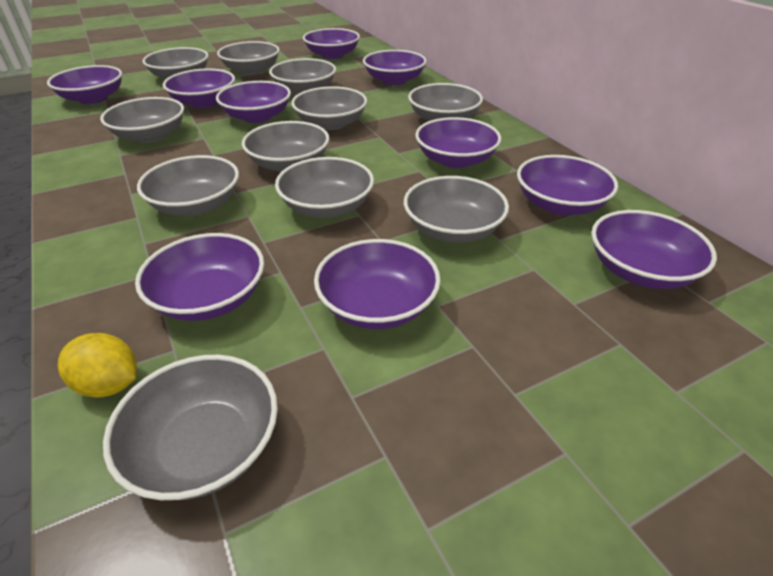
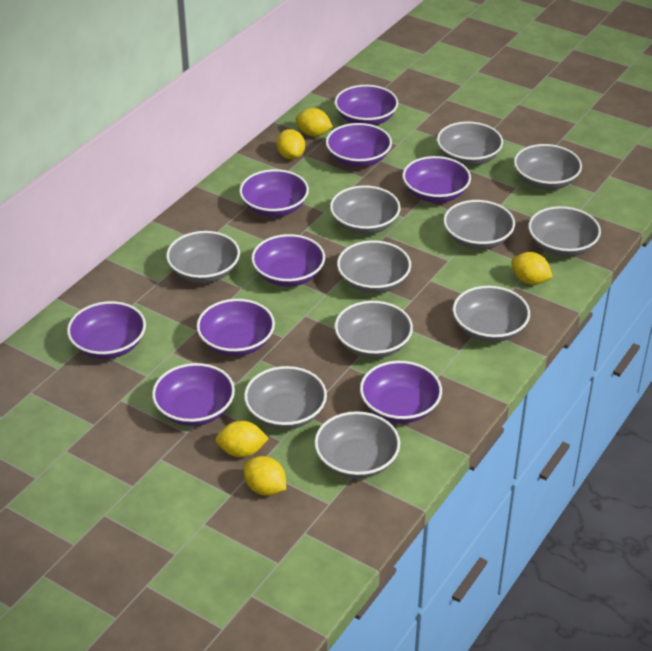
purple bowl: [47,65,122,104] [135,233,264,321] [163,68,235,108] [216,81,291,123] [303,28,360,59] [314,239,441,329] [363,50,427,85] [415,117,501,168] [517,155,618,215] [591,210,717,289] = 10 -> [67,301,146,359] [152,363,235,426] [197,299,275,356] [239,169,309,217] [251,234,325,287] [326,123,392,167] [335,85,398,125] [360,361,442,423] [402,156,471,203] = 9
yellow lemon: [58,333,137,397] = 1 -> [215,421,269,458] [244,456,286,496] [276,129,305,159] [296,108,333,136] [511,252,553,285] = 5

